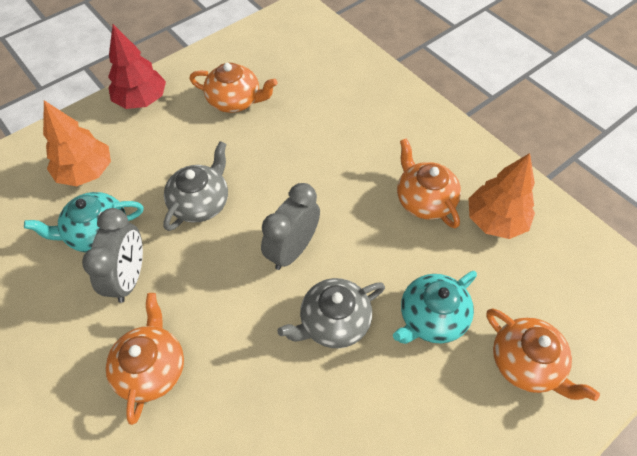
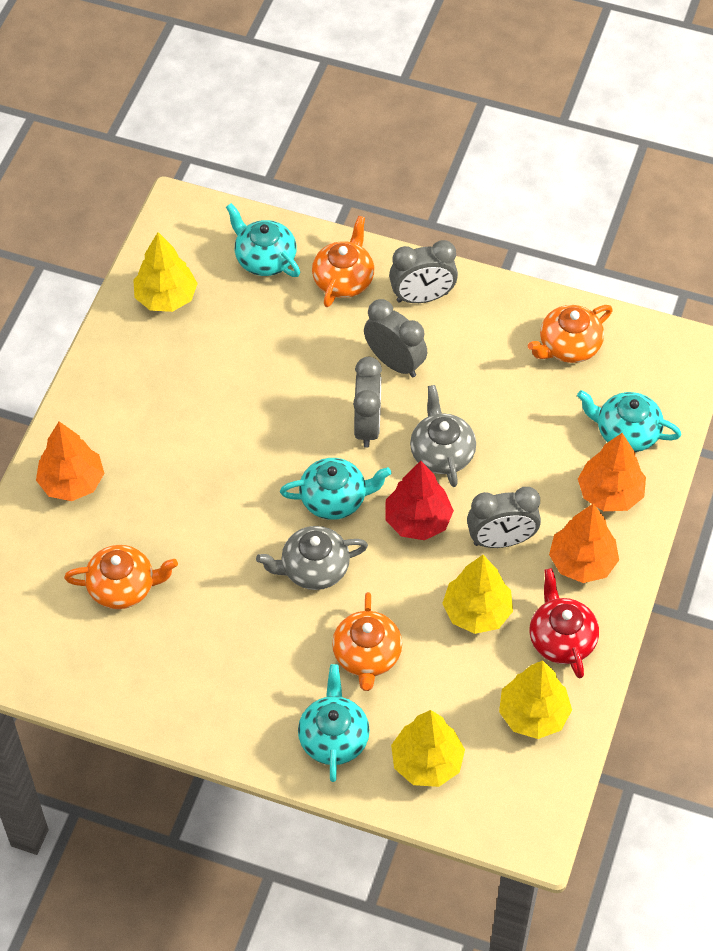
grey clock: [82,208,143,303] [261,183,320,270] = 2 -> [353,357,382,448] [364,299,427,377] [389,240,458,303] [467,487,541,548] = 4
orange tree: [43,100,111,186] [468,153,535,239] = 2 -> [36,421,105,501] [549,504,619,583] [578,433,646,511] = 3
red teapot: none = 0 -> [529,568,599,679] = 1
turquoise teapot: [24,192,144,252] [393,271,477,344] = 2 -> [226,203,300,277] [280,458,391,520] [298,664,370,782] [577,390,681,452] = 4
yellow tree: none = 0 -> [133,232,198,312] [391,710,465,787] [442,555,513,634] [499,660,572,739] = 4

